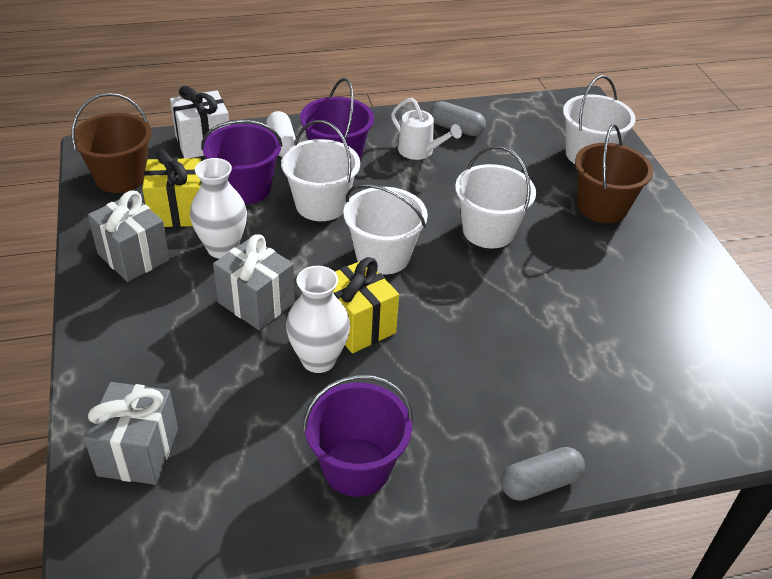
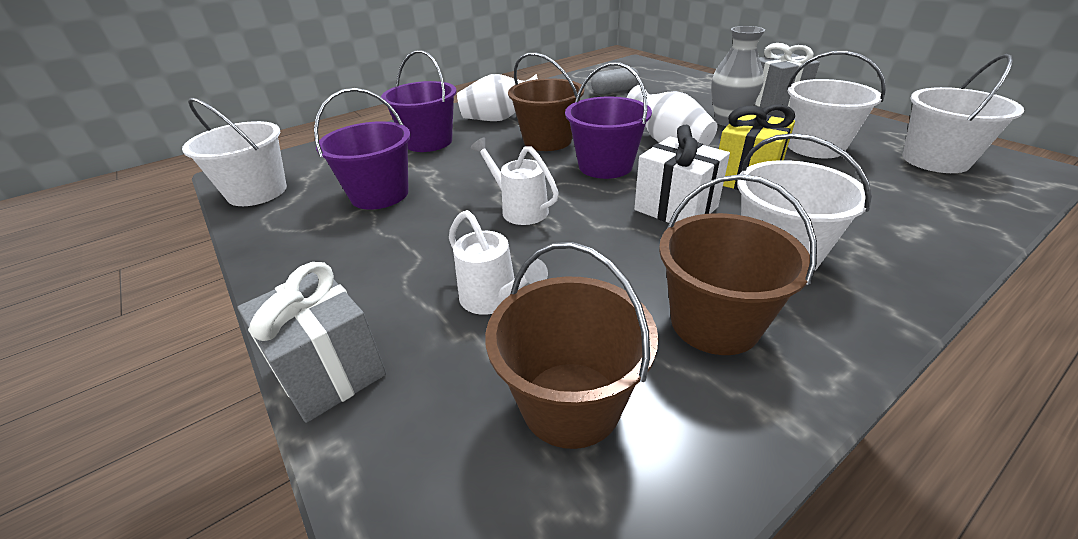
brown bucket: [71,93,152,193] [575,124,653,223] = 2 -> [485,242,659,449] [508,52,584,151] [659,174,817,355] = 3
grey capsule: [430,101,486,136] [501,447,585,501] = 2 -> [591,67,640,94] = 1
grey gift: [84,382,178,485] [88,190,170,282] [213,234,295,330] = 3 -> [237,262,386,423] [754,43,820,112] = 2
grey vase: none = 0 -> [711,26,765,126] = 1
white capsule: [266,111,296,157] = 1 -> none = 0
white watering can: [391,98,462,160] = 1 -> [449,210,548,315] [470,138,559,225] = 2
yellow gift: [142,149,202,227] [333,257,399,353] = 2 -> [719,104,795,190] = 1

